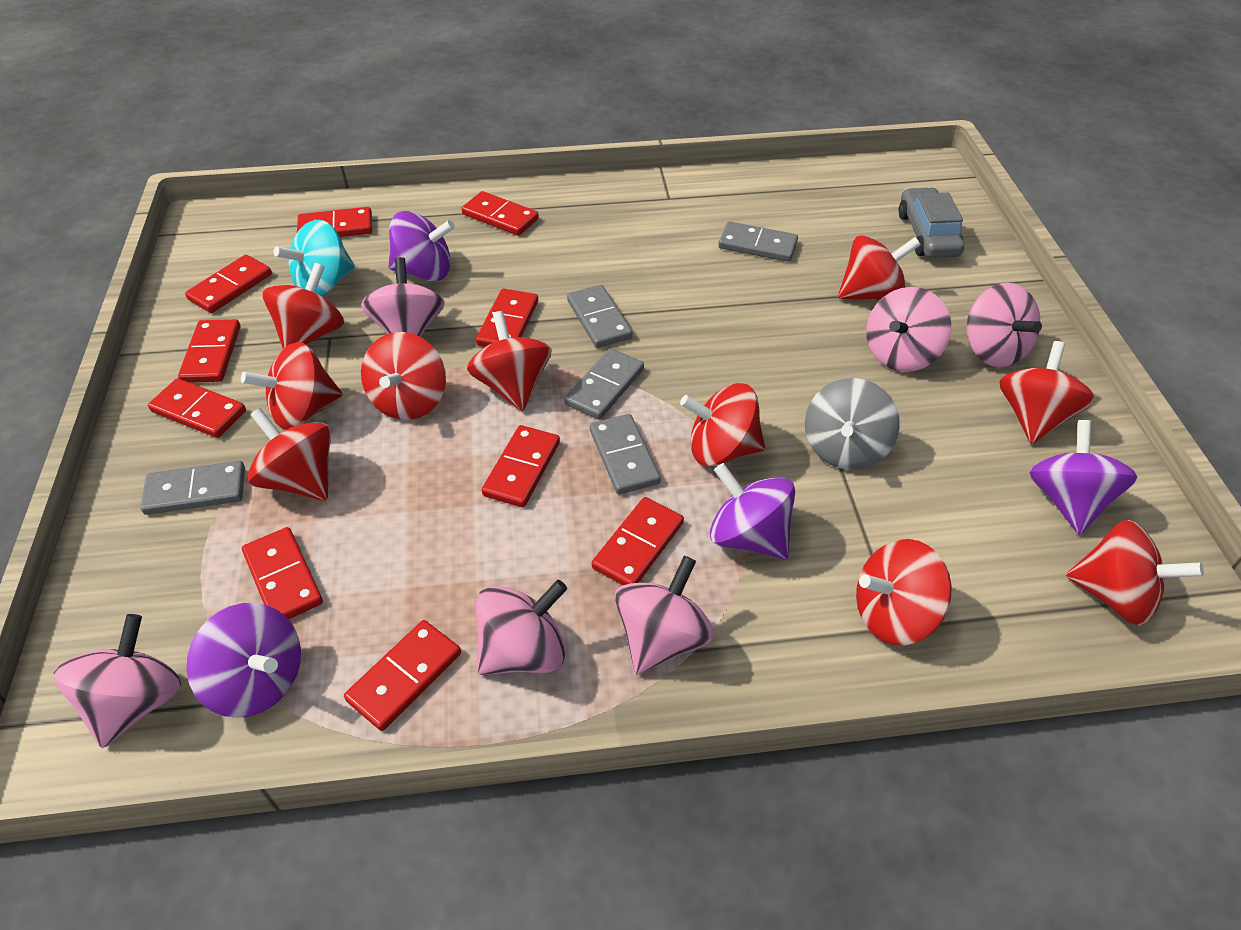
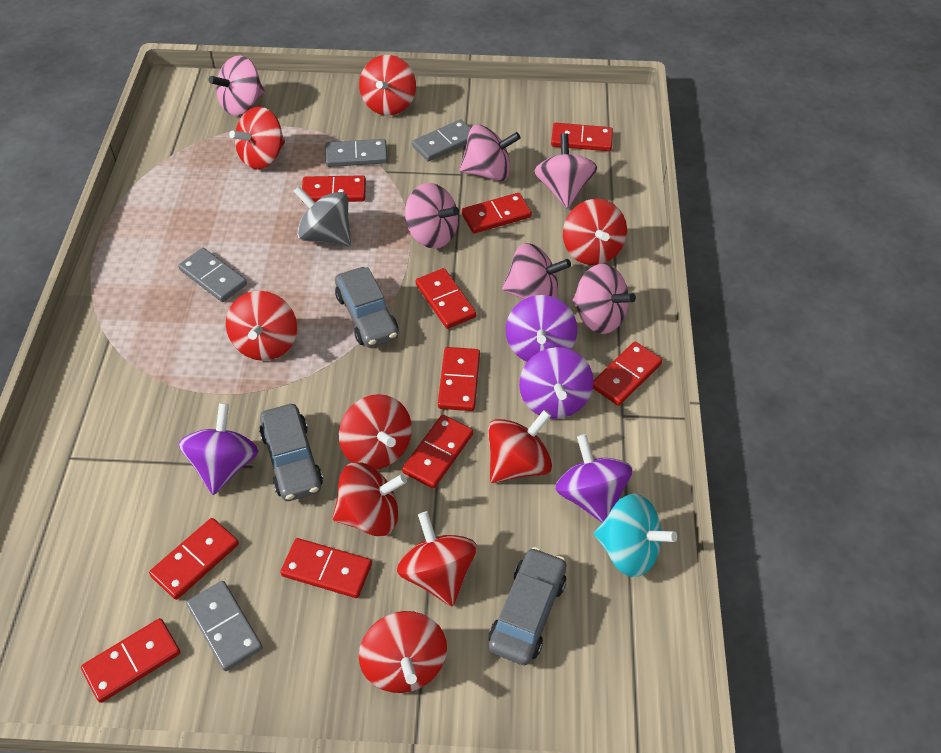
grey car: [898,187,964,258] = 1 -> [259,404,323,501] [335,267,398,347] [489,547,566,665] = 3
grey domino: [140,461,245,515] [564,348,644,420] [567,285,633,348] [590,414,661,494] [718,221,798,262] = 5 -> [178,248,247,302] [186,581,263,671] [325,139,388,167] [412,119,471,162] = 4
red spinning top: [241,342,342,430] [248,408,331,501] [262,263,344,349] [361,332,446,420] [467,311,552,411] [680,383,765,466] [838,235,921,300] [856,539,951,645] [999,341,1095,444] [1066,520,1204,626] = 10 -> [226,291,297,361] [229,107,285,169] [332,462,407,536] [339,394,412,469] [359,55,416,115] [359,611,447,693] [397,511,477,607] [488,410,552,483] [563,199,627,265] = 9

